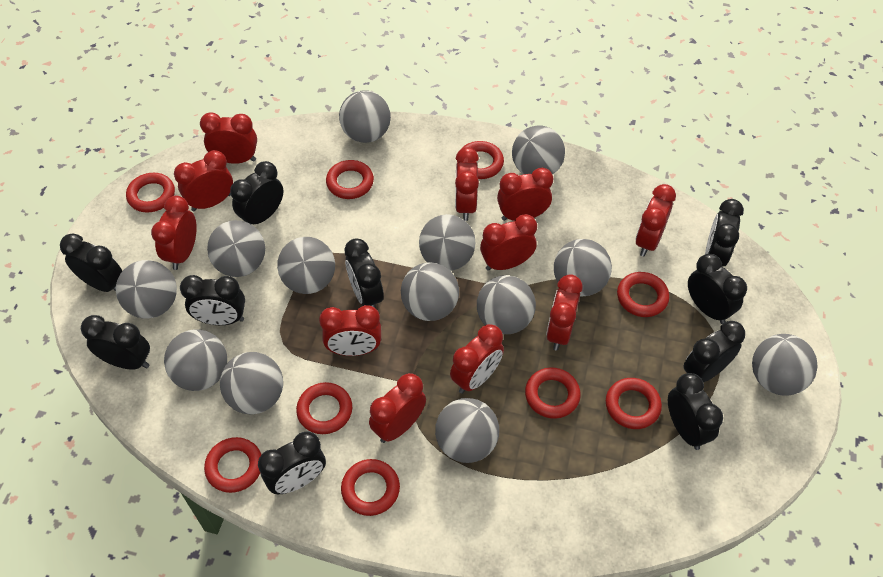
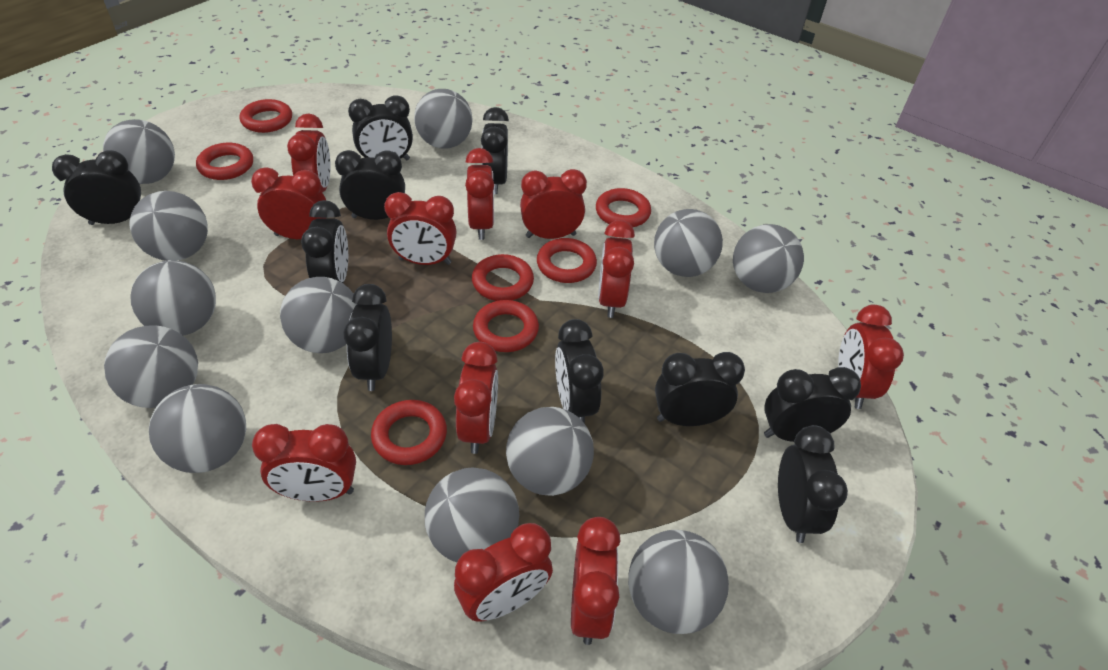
grey ball: [116,260,177,318] [164,329,227,391] [207,220,265,277] [220,352,283,414] [277,237,335,294] [339,90,391,143] [401,262,459,321] [419,214,475,271] [435,398,499,463] [477,275,536,334] [512,125,565,174] [554,239,612,296] [752,334,818,396] = 13 -> [103,119,175,184] [104,325,198,408] [130,191,208,261] [130,260,216,336] [149,384,246,473] [280,277,357,353] [414,89,473,149] [425,467,519,562] [506,407,594,496] [628,530,729,634] [654,209,723,277] [733,224,804,293] = 12
red ring: [126,173,175,213] [204,437,262,493] [296,382,352,434] [326,160,374,199] [341,459,400,516] [457,141,504,179] [525,368,581,419] [606,378,662,429] [617,272,669,317] = 9 -> [196,143,253,180] [240,99,292,133] [371,400,447,465] [472,254,534,301] [473,300,539,352] [537,238,597,283] [596,188,651,227] = 7

